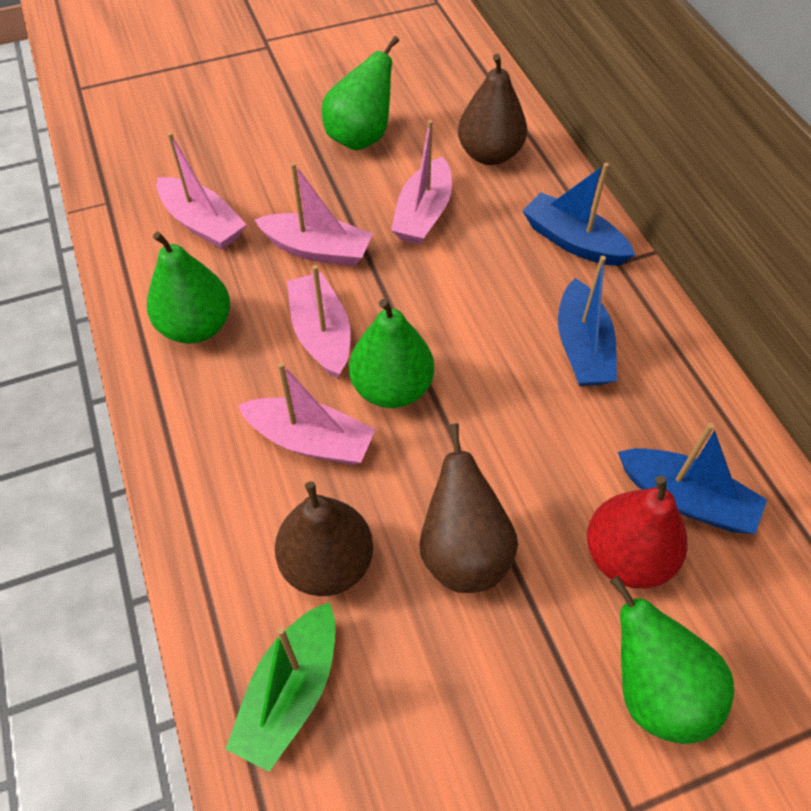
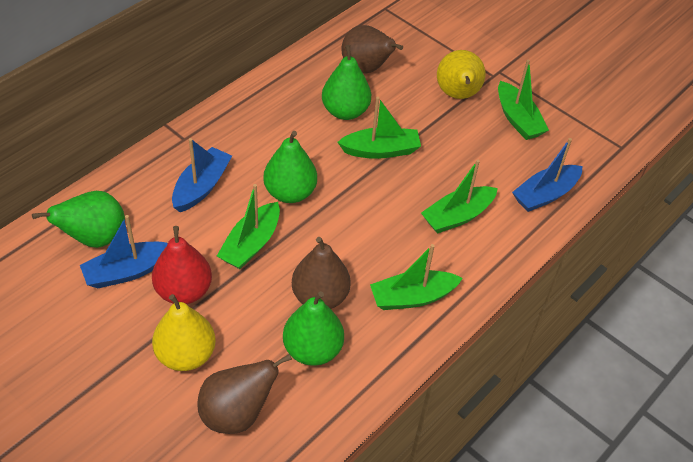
green boat: [226,602,335,772] = 1 -> [217,184,280,269] [338,97,421,159] [370,244,463,310] [421,160,498,234] [498,60,549,140] = 5
pink boat: [157,132,247,249] [238,362,376,465] [254,162,373,266] [287,265,351,379] [391,120,452,245] = 5 -> none = 0
yellow pear: none = 0 -> [152,294,216,371] [437,50,485,99] = 2

